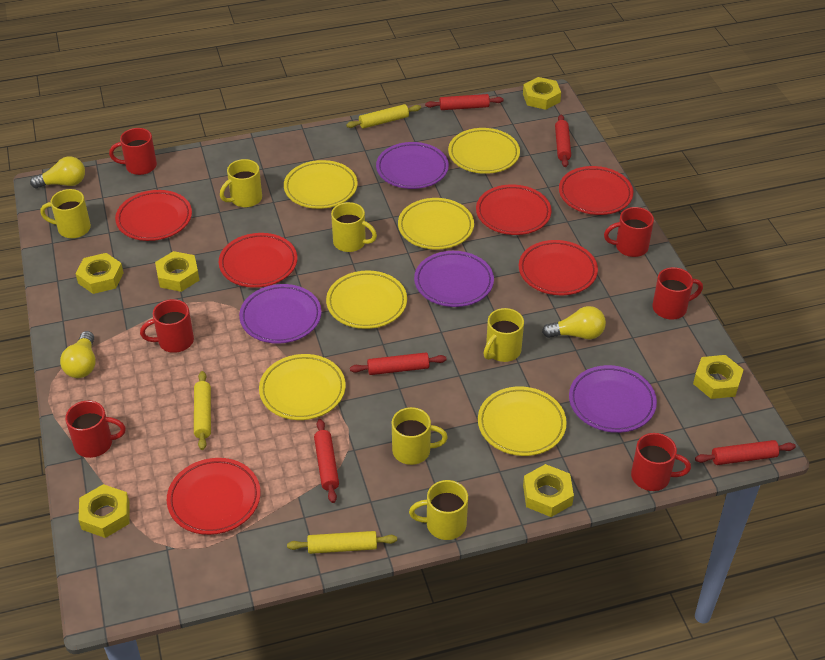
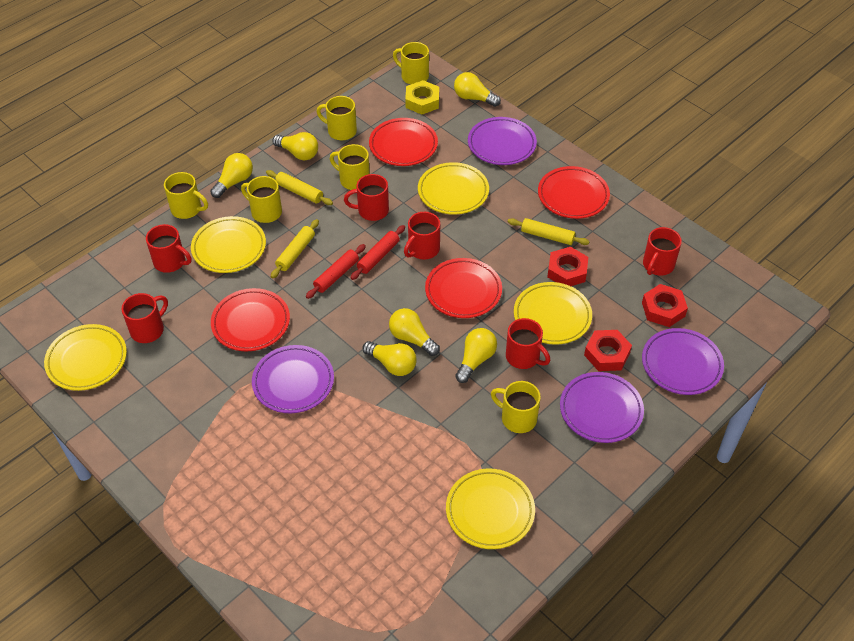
red nut: none = 0 -> [547,247,588,286] [584,330,632,371] [642,284,688,327] = 3
red plate: [115,190,192,241] [167,458,261,535] [219,233,297,288] [476,184,552,235] [519,240,598,295] [559,166,633,215] = 6 -> [211,288,290,351] [369,118,438,166] [425,258,502,318] [538,166,610,219] = 4
red rolling pin: [314,419,339,503] [350,353,447,375] [425,94,504,110] [555,115,571,167] [695,440,796,465] = 5 -> [306,244,366,299] [350,225,405,280] = 2
yellow light bulb: [30,156,85,188] [60,331,96,378] [542,306,606,339] = 3 -> [210,153,253,198] [272,132,318,161] [363,341,417,376] [389,308,440,356] [454,72,501,107] [455,328,497,383] = 6
yellow nut: [75,253,124,294] [78,484,130,538] [155,251,199,292] [523,77,561,110] [523,464,574,517] [693,355,744,399] = 6 -> [405,80,439,114] = 1
yellow plate: [259,354,346,420] [284,160,357,209] [326,270,407,329] [398,198,474,249] [448,128,520,174] [478,386,567,456] = 6 -> [44,324,127,391] [191,216,266,273] [418,162,489,215] [446,469,535,549] [514,282,592,345] = 5

